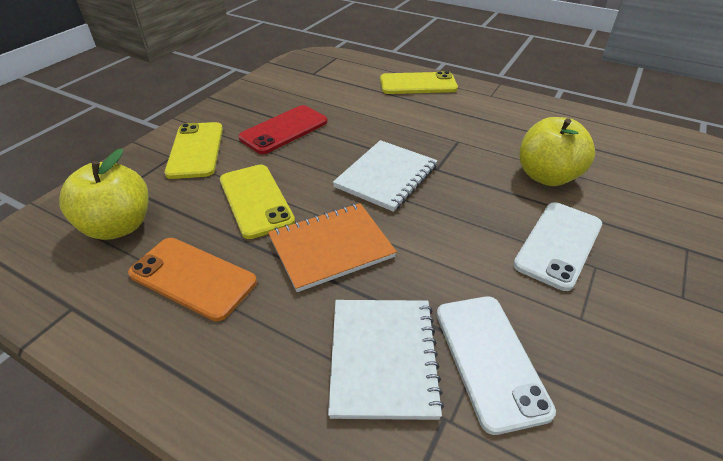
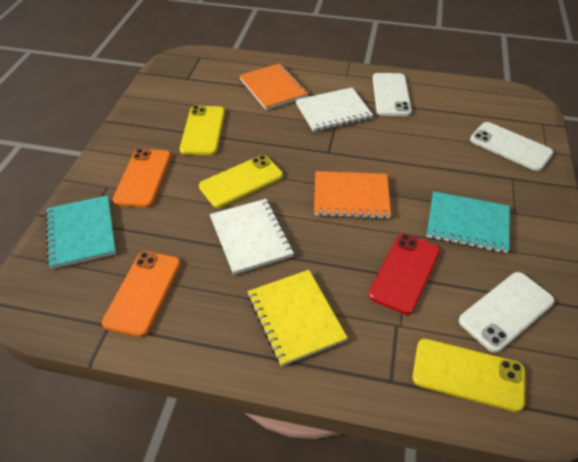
orange notebook: [268,203,397,292] = 1 -> [239,63,309,110] [314,171,391,219] = 2
orange phone: [128,238,257,321] = 1 -> [102,251,181,337] [113,148,171,208] = 2
turquoise notebook: none = 0 -> [46,195,116,269] [427,191,510,253] = 2
white phone: [436,296,556,435] [513,202,602,291] = 2 -> [373,73,412,116] [459,272,555,353] [470,122,554,171] = 3
yellow apple: [60,148,149,240] [520,117,595,186] = 2 -> none = 0
yellow notebook: none = 0 -> [247,270,348,367] = 1

